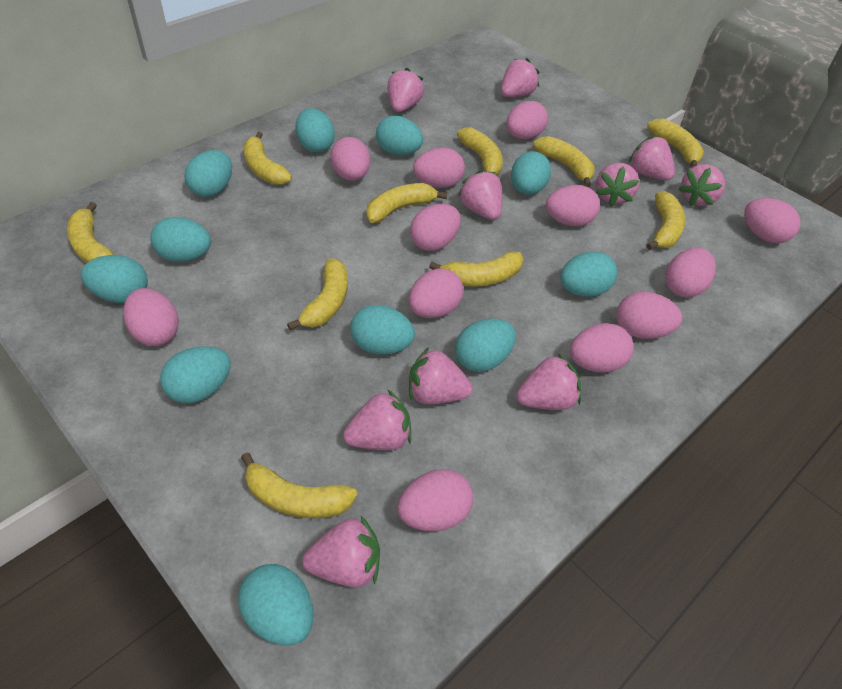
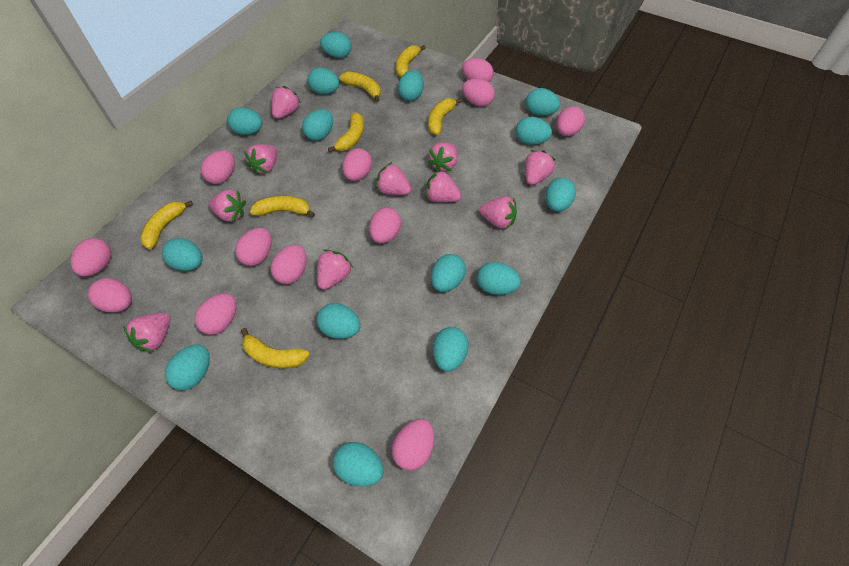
turquoise egg: [81,255,148,303] [150,217,211,262] [160,346,231,403] [185,150,232,197] [238,564,314,645] [295,108,335,153] [350,305,415,355] [376,116,423,155] [455,318,516,372] [511,151,551,195] [560,251,617,297] = 11 -> [162,238,202,271] [165,344,210,390] [227,107,262,135] [302,109,333,141] [307,67,339,94] [316,303,360,339] [320,32,352,58] [333,442,383,487] [398,70,424,101] [431,254,466,292] [433,327,469,372] [477,262,521,295] [515,117,552,145] [526,88,560,116] [545,177,576,212] = 15
yellow banana: [67,202,114,263] [241,452,358,518] [243,132,292,185] [287,258,348,330] [366,183,447,223] [429,251,524,287] [457,128,503,175] [533,136,595,187] [646,191,685,250] [647,119,704,168] = 10 -> [140,201,193,249] [241,328,310,369] [250,195,315,217] [328,112,364,152] [339,72,381,102] [396,45,426,77] [428,98,462,135] = 7

